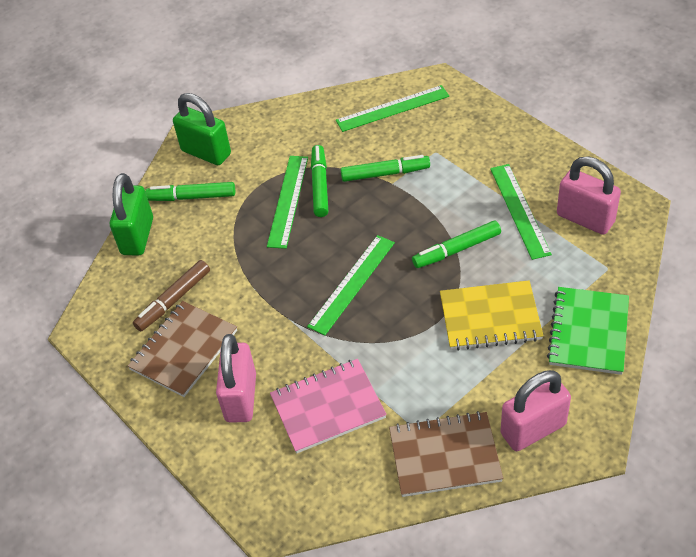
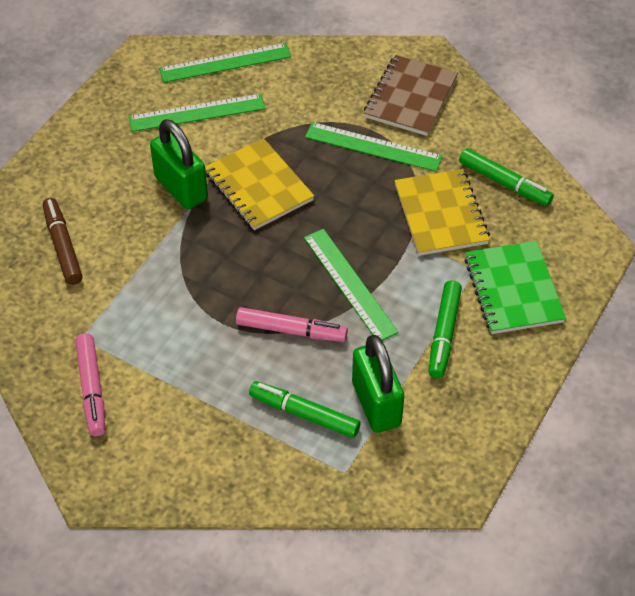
brown notebook: [128,301,237,397] [389,411,503,497] = 2 -> [364,55,458,136] = 1
green marker: [145,182,235,201] [311,145,328,217] [340,155,430,182] [412,220,501,268] = 4 -> [249,381,360,438] [429,280,462,378] [459,148,554,206] = 3
pink marker: none = 0 -> [75,333,105,436] [236,307,348,342] = 2
pink notebook: [270,359,387,454] = 1 -> none = 0
pink padlock: [216,334,256,423] [500,370,571,451] [557,156,621,235] = 3 -> none = 0
yellow notebook: [440,280,543,351] = 1 -> [205,138,314,230] [394,169,490,256] = 2

